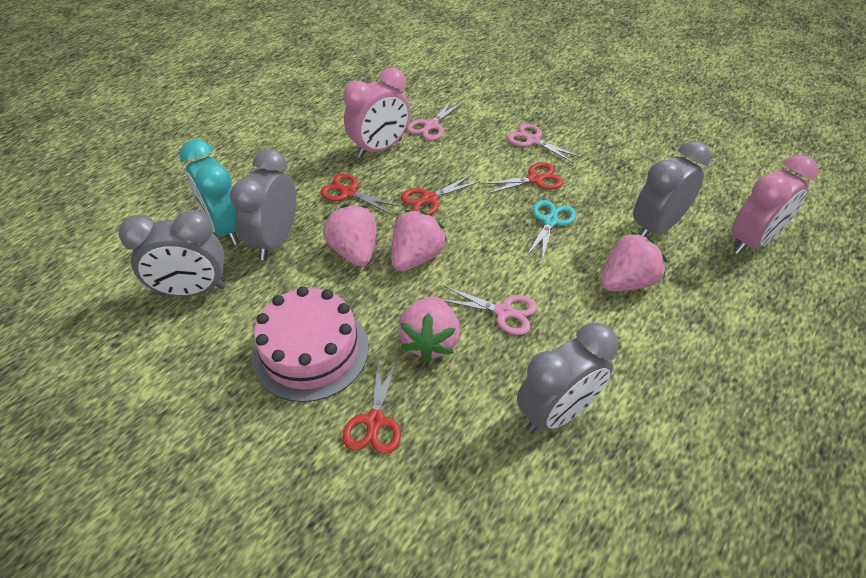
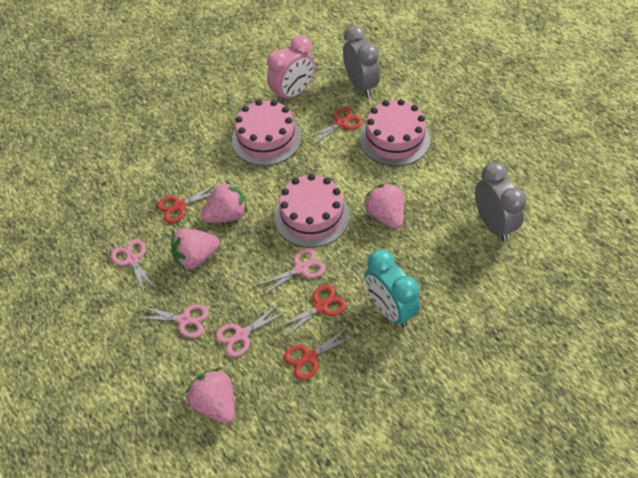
grey clock: [119,210,226,297] [230,149,296,260] [517,323,618,433] [633,141,711,237] = 4 -> [343,25,380,98] [475,162,527,242] = 2
pink cake: [252,286,369,402] = 1 -> [232,100,301,166] [274,174,350,248] [360,99,430,166] = 3
pink clock: [343,67,410,158] [732,155,818,255] = 2 -> [267,35,315,103] = 1
pink scissors: [407,100,463,140] [443,286,537,335] [507,124,581,163] = 3 -> [111,239,157,294] [135,304,209,338] [216,303,287,357] [256,248,326,296] = 4
turquoise scissors: [526,200,576,261] = 1 -> none = 0

